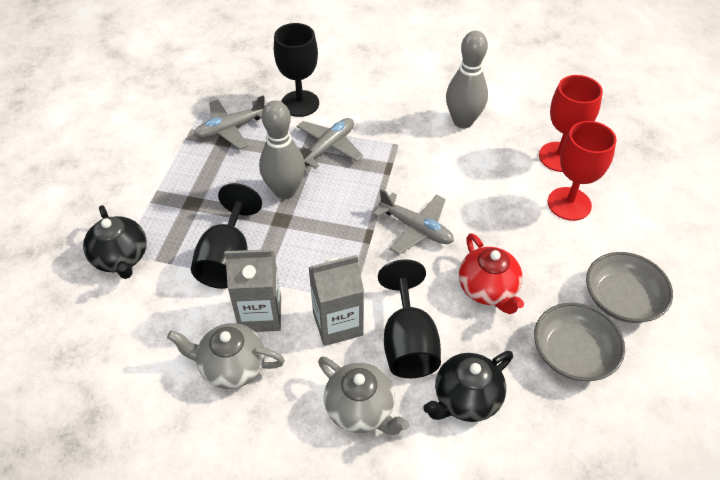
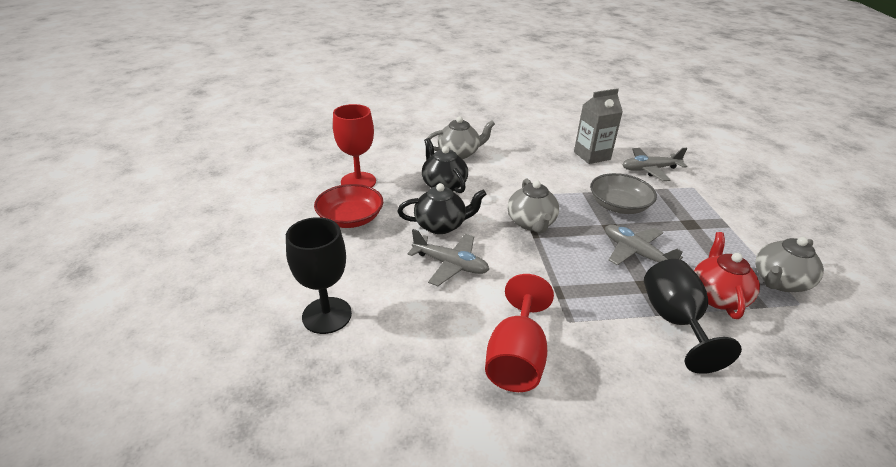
black goblet: [191,183,262,289] [274,23,319,117] [378,259,441,378] = 3 -> [286,217,352,334] [644,259,742,374] = 2
grey bowl: [534,303,625,381] [586,252,673,323] = 2 -> [590,173,657,214] = 1
grey bowling pin: [259,100,305,199] [446,31,488,128] = 2 -> none = 0
grey carton: [225,249,281,332] [309,255,364,346] = 2 -> [574,88,623,164] = 1
grey teapot: [167,323,285,389] [318,357,409,435] = 2 -> [427,116,495,159] [507,179,559,233] [755,237,824,292] = 3
red bowl: none = 0 -> [314,184,383,228] = 1

